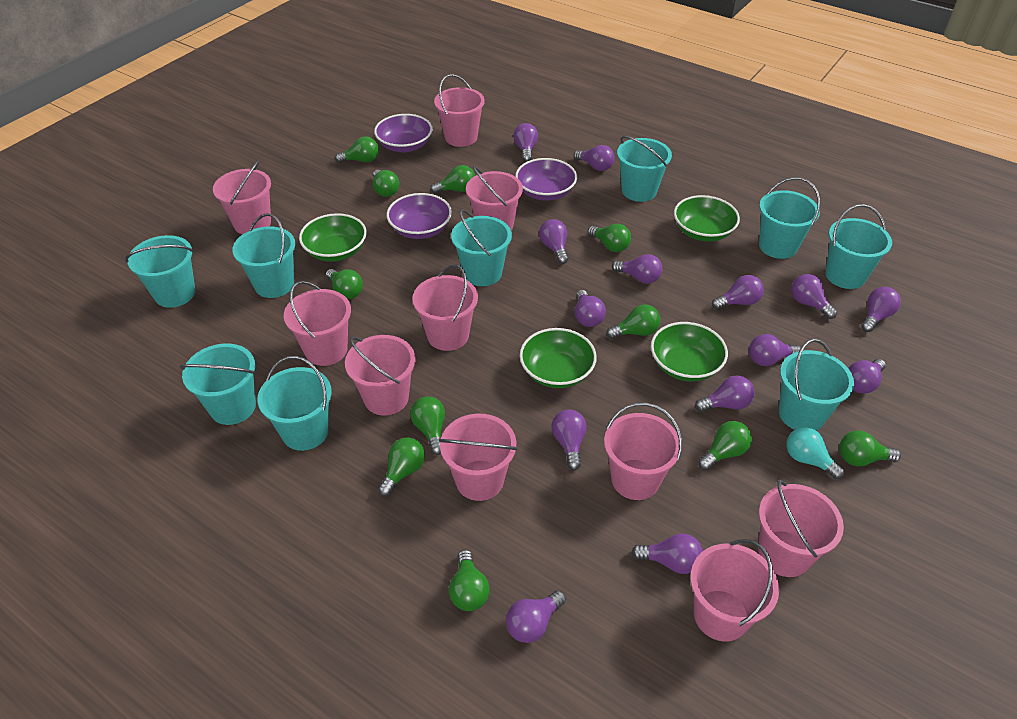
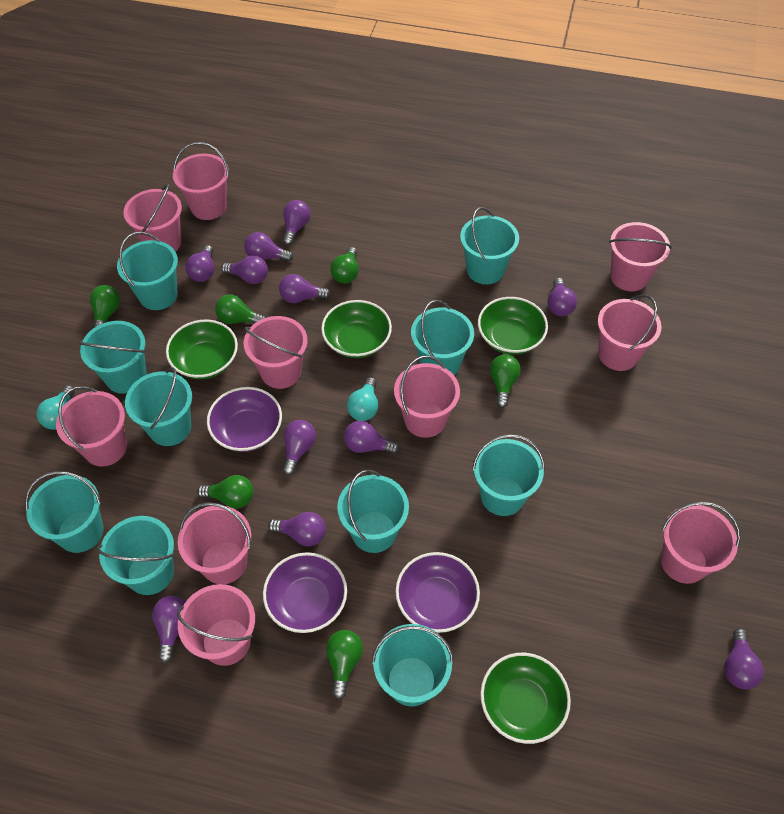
green light bulb: [326,269,363,299] [335,136,379,163] [373,170,399,197] [378,437,425,496] [410,396,445,455] [430,165,475,194] [449,550,490,611] [588,224,631,252] [606,304,660,339] [698,421,752,470] [839,430,901,467] = 11 -> [90,285,120,328] [197,475,253,509] [215,294,266,324] [326,630,363,700] [330,247,359,283] [490,354,521,408] = 6
purple light bulb: [506,590,566,643] [513,123,538,162] [539,219,568,264] [551,409,587,470] [574,145,615,171] [575,290,606,327] [612,254,662,284] [632,533,703,574] [695,376,754,412] [712,275,764,310] [749,334,801,366] [791,274,837,319] [848,359,886,394] [861,287,901,332] = 14 -> [152,596,185,663] [185,245,214,282] [221,255,268,284] [244,232,293,262] [268,512,326,546] [279,274,331,303] [283,200,311,245] [283,420,316,476] [344,421,400,454] [547,278,577,316] [724,628,764,690] = 11
turquoise bucket: [125,235,195,308] [180,343,256,425] [232,213,295,298] [257,356,332,451] [451,209,512,286] [617,136,672,202] [759,177,820,259] [779,339,854,430] [825,204,892,289] = 9 -> [25,471,104,553] [78,321,147,394] [97,516,174,595] [117,232,178,310] [125,367,192,446] [337,470,409,553] [372,624,454,707] [411,300,474,375] [460,207,519,284] [472,434,545,516] = 10
turquoise light bulb: [786,427,844,479] = 1 -> [36,385,75,430] [347,377,378,421] = 2

